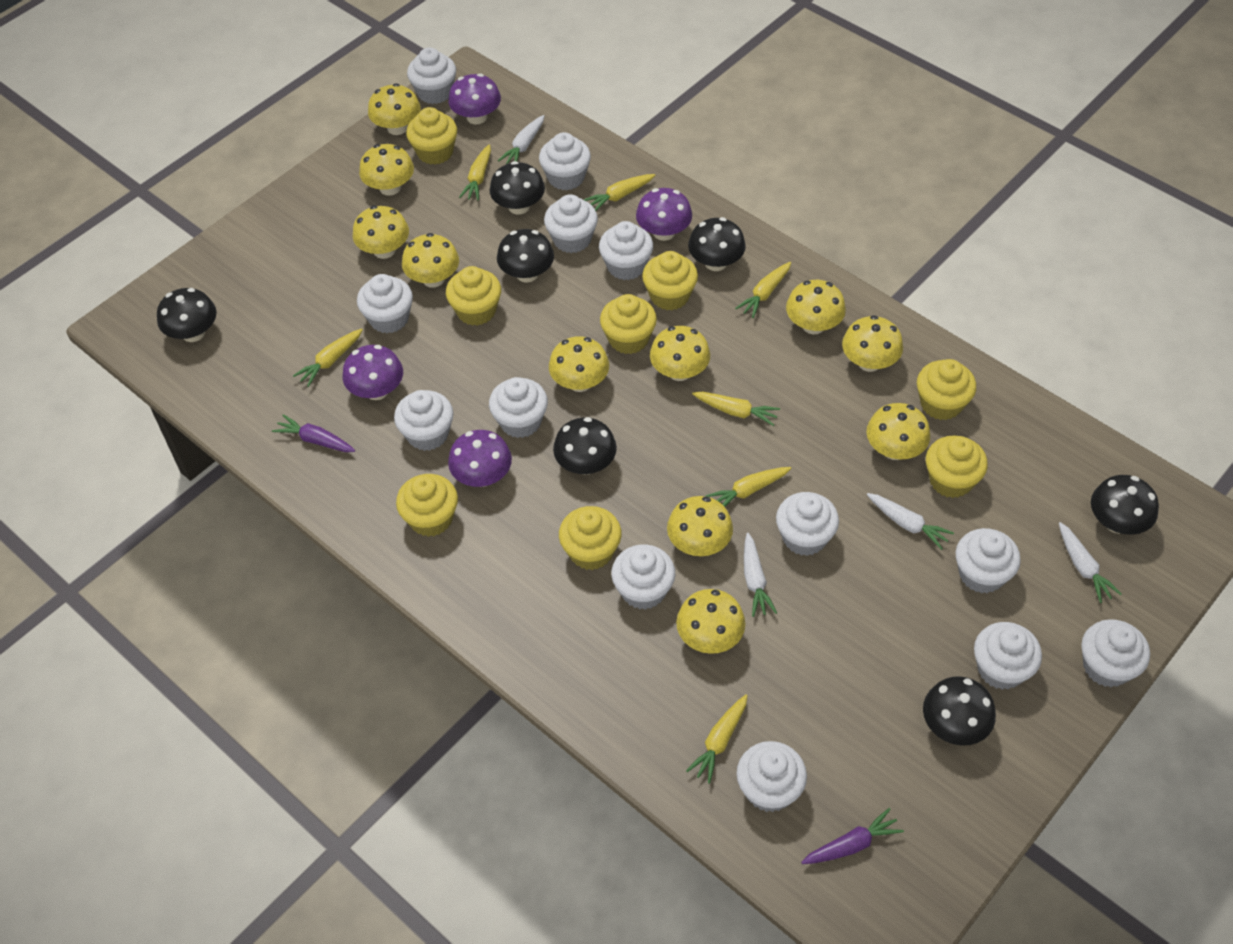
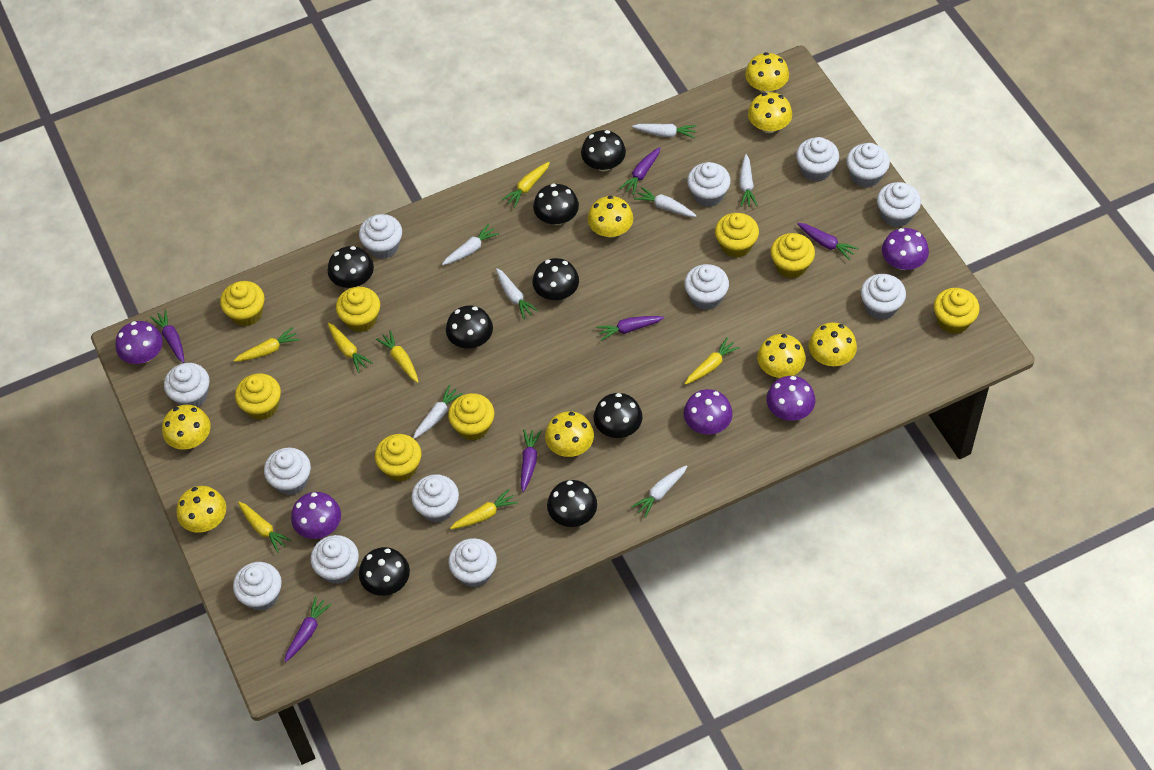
black mushroom: [157,288,217,342] [490,161,545,214] [497,229,554,283] [553,417,617,475] [688,217,746,271] [923,676,996,746] [1091,475,1159,535] = 7 -> [328,246,374,288] [359,547,410,596] [446,306,493,349] [532,258,579,300] [533,184,579,225] [547,480,597,527] [581,130,626,171] [594,393,642,438] = 8
purple carrot: [272,414,355,452] [801,808,904,864] = 2 -> [150,309,184,363] [284,596,332,662] [521,429,541,492] [596,316,664,341] [619,147,660,195] [797,223,858,260] = 6
purple mushroom: [342,345,403,400] [448,74,501,125] [448,430,512,487] [636,188,692,241] = 4 -> [115,321,163,364] [291,492,341,539] [684,389,733,434] [766,376,815,421] [882,228,929,270] = 5
white carrot: [498,115,544,164] [744,533,777,617] [867,493,954,550] [1059,522,1122,603] = 4 -> [413,385,463,439] [442,224,499,265] [496,268,538,319] [632,124,697,138] [632,465,687,518] [634,187,696,217] [739,154,758,207] = 7
yellow mushroom: [353,206,409,259] [359,144,414,196] [368,83,421,135] [402,233,459,288] [549,336,609,392] [650,326,710,381] [667,496,733,556] [676,589,745,654] [786,280,846,334] [842,315,903,372] [866,403,930,460] = 11 -> [162,405,211,450] [177,486,226,533] [545,411,594,457] [588,196,633,238] [745,52,789,93] [748,92,792,133] [757,334,806,378] [809,322,857,366] = 8

